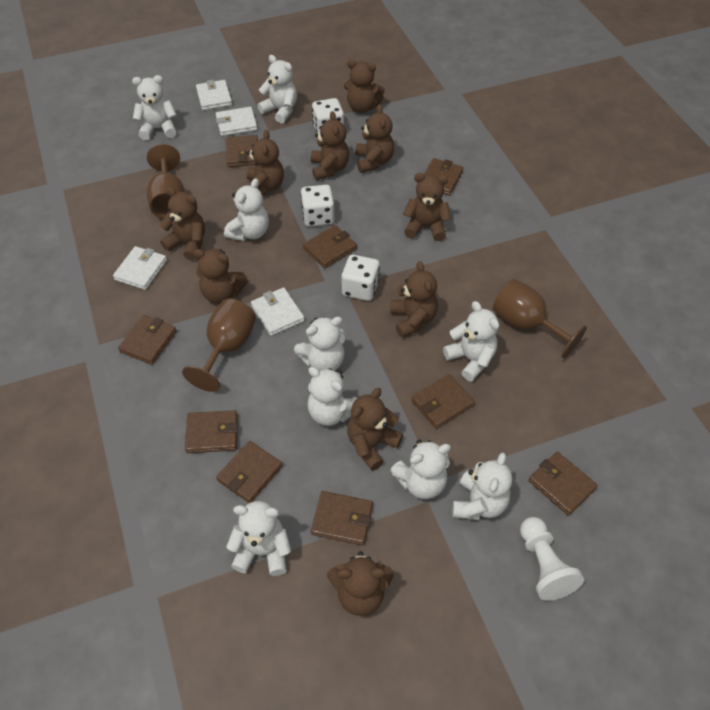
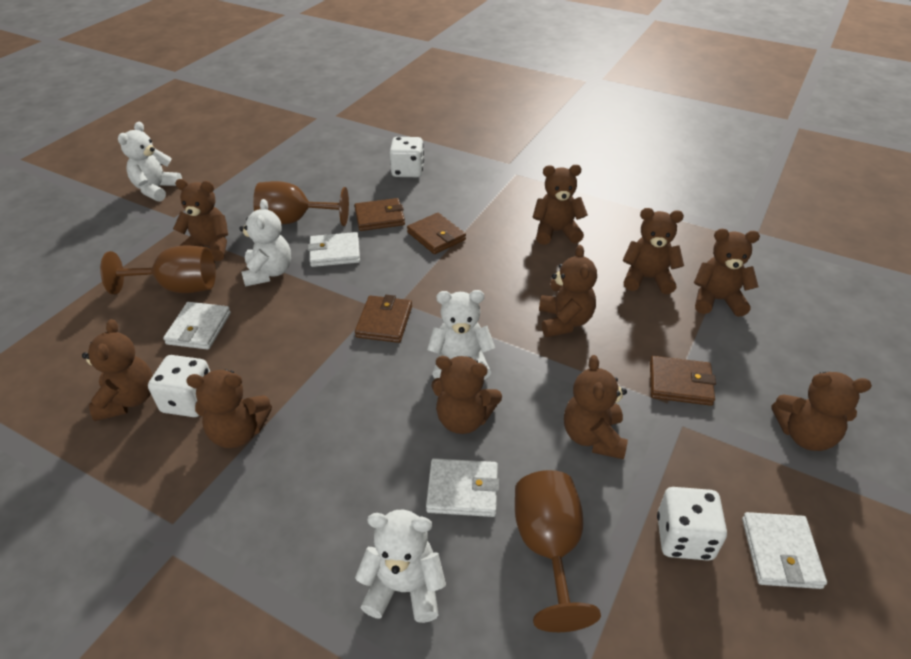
brown wallet: [118,315,177,365] [185,410,238,453] [216,441,283,503] [225,135,258,167] [303,225,357,268] [311,491,373,545] [412,374,475,429] [423,158,464,196] [528,452,598,516] = 9 -> [354,198,405,231] [355,295,412,343] [407,213,466,254] [650,356,716,406] = 4
white pawn: [520,517,584,601] = 1 -> none = 0
white teddy bear: [132,75,177,140] [224,178,269,241] [226,501,291,576] [257,55,297,124] [294,317,345,371] [307,367,357,426] [390,440,451,499] [443,301,499,381] [452,452,512,520] = 9 -> [118,122,182,202] [239,199,291,287] [355,510,446,623] [427,290,495,380] = 4

